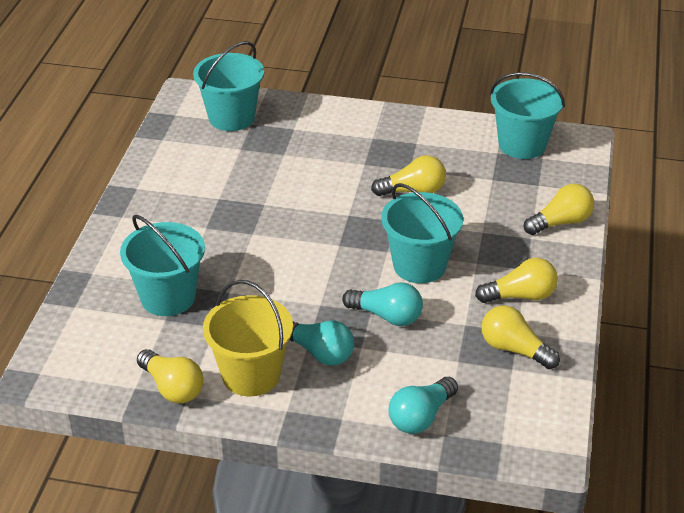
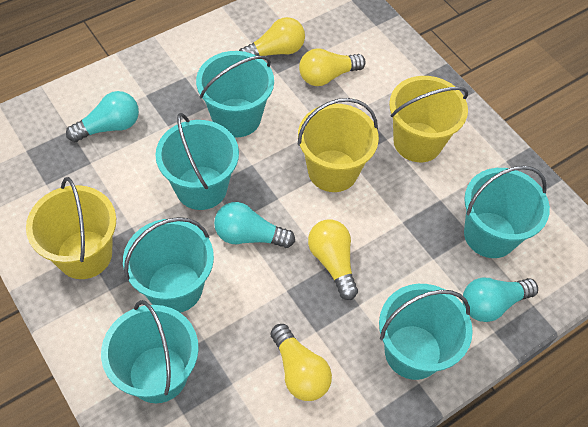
turquoise bucket: [120,215,205,316] [193,41,264,131] [381,183,463,283] [490,72,565,159] = 4 -> [101,300,199,403] [123,217,214,313] [155,113,239,210] [196,51,274,138] [379,284,473,380] [464,166,550,258] = 6
yellow bucket: [203,280,293,396] = 1 -> [26,177,116,279] [298,98,379,192] [389,76,468,162] = 3
yellow light bulb: [137,349,203,403] [371,155,446,196] [475,258,558,303] [481,306,560,369] [524,183,594,235] = 5 -> [239,17,305,56] [271,324,332,401] [299,48,366,86] [308,220,358,300] = 4

